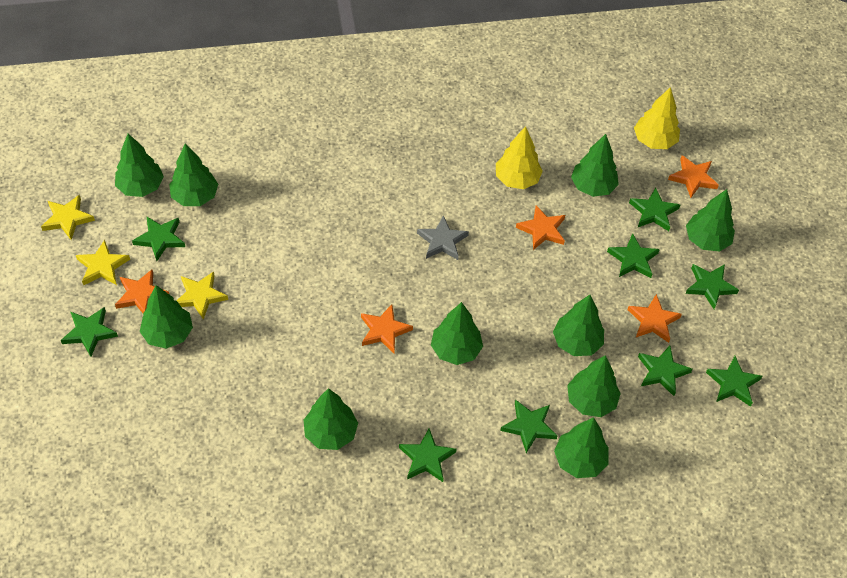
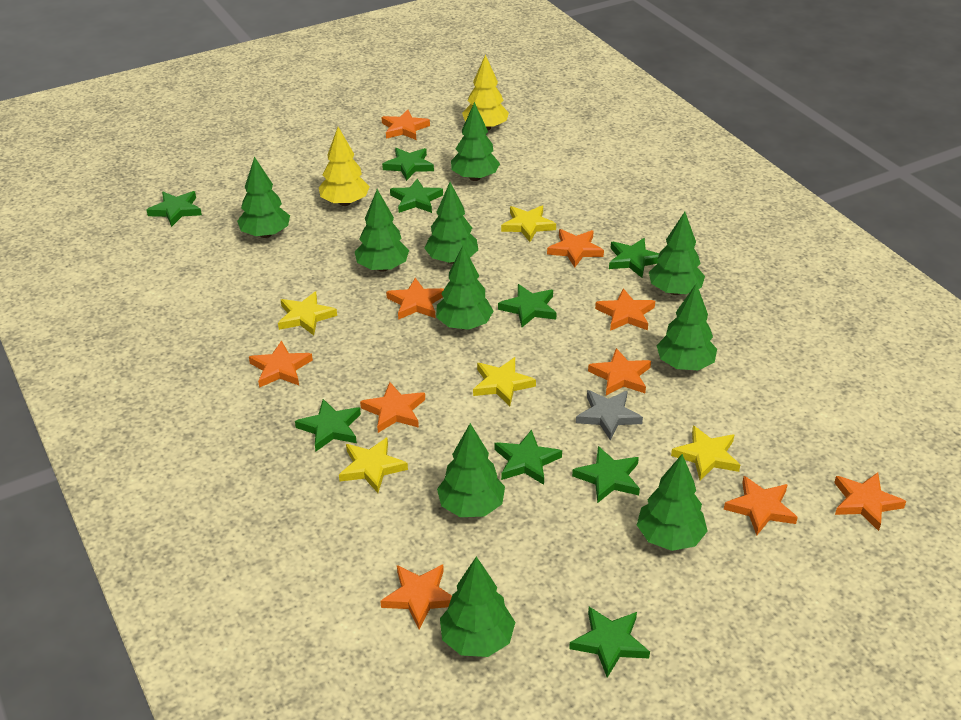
orange star: [115,269,169,313] [361,304,413,353] [516,205,565,250] [627,294,682,343] [668,155,719,198] = 5 -> [249,340,313,388] [360,382,425,433] [380,564,452,629] [382,110,430,140] [386,278,444,320] [547,229,604,268] [588,348,651,396] [595,288,655,331] [724,476,798,535] [834,473,906,531] = 10
yellow star: [41,195,95,240] [76,240,130,285] [177,271,228,320] = 3 -> [278,291,337,335] [339,437,408,493] [473,357,536,406] [501,206,556,242] [671,425,740,481] = 5

